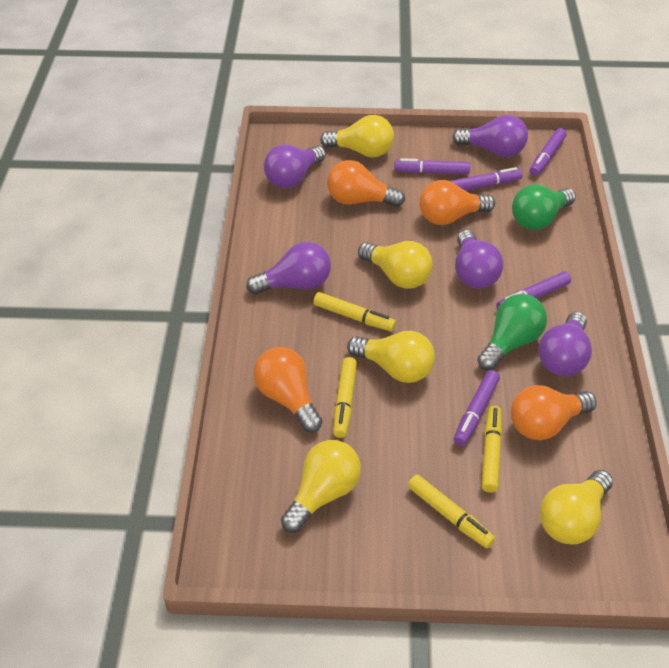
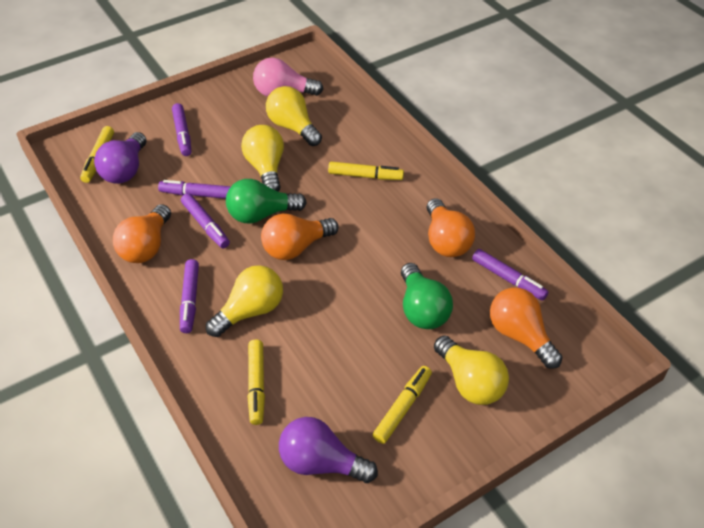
pink light bulb: none = 0 -> [253,58,324,97] = 1
purple light bulb: [247,242,331,295] [264,144,326,188] [452,115,528,157] [455,230,503,289] [538,312,592,376] = 5 -> [94,132,147,184] [279,417,378,483] = 2
yellow light bulb: [281,440,361,533] [320,115,394,157] [347,331,435,383] [358,241,433,289] [540,470,613,545] = 5 -> [206,265,283,337] [241,125,284,192] [266,86,322,146] [434,336,509,405] = 4

